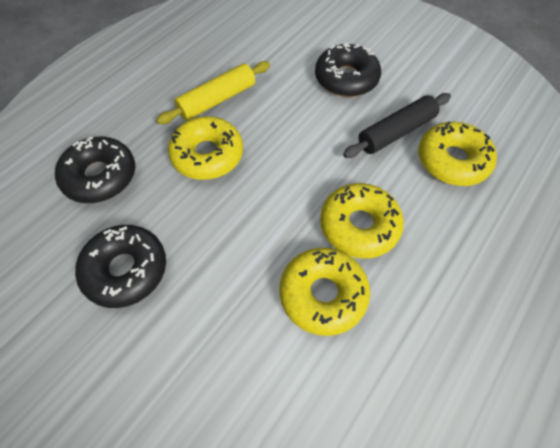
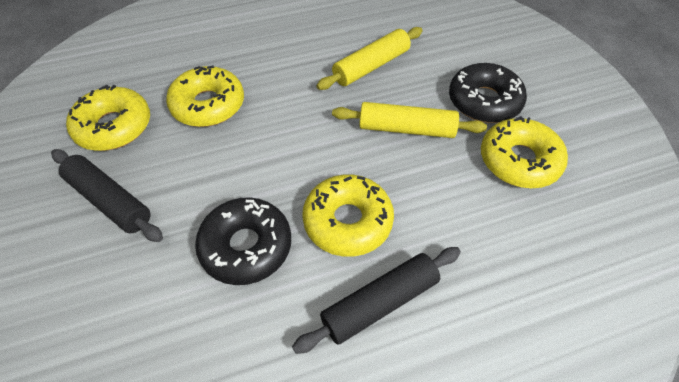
black donut: [55,136,135,203] [75,225,166,308] [315,43,381,97] = 3 -> [195,197,291,285] [449,63,527,123] = 2
black rolling pin: [343,93,451,158] = 1 -> [51,149,163,242] [292,247,461,354] = 2
yellow rolling pin: [156,61,270,124] = 1 -> [316,27,423,90] [332,102,487,138] = 2

